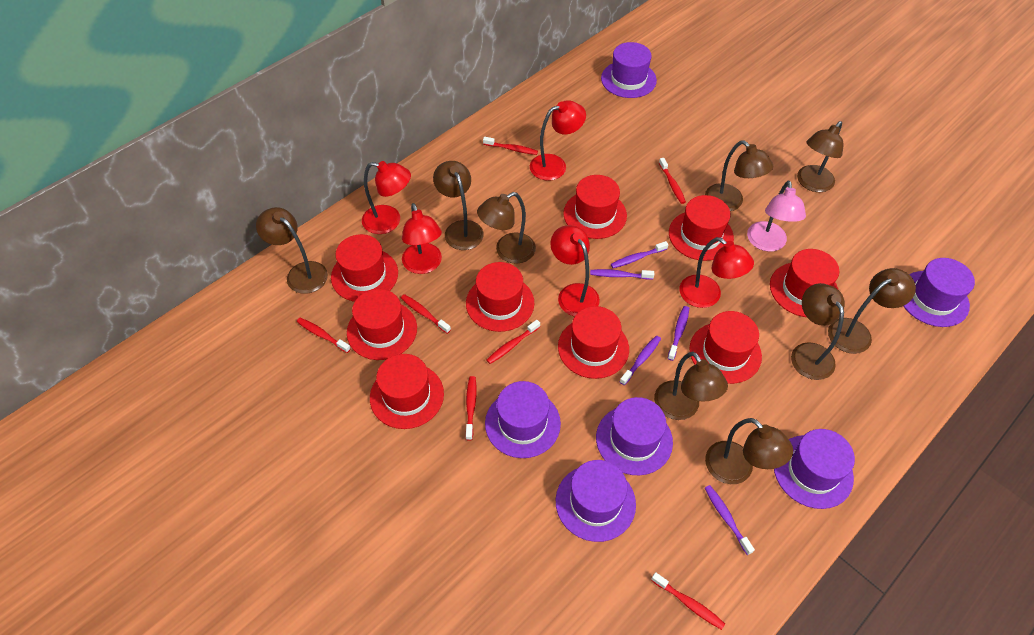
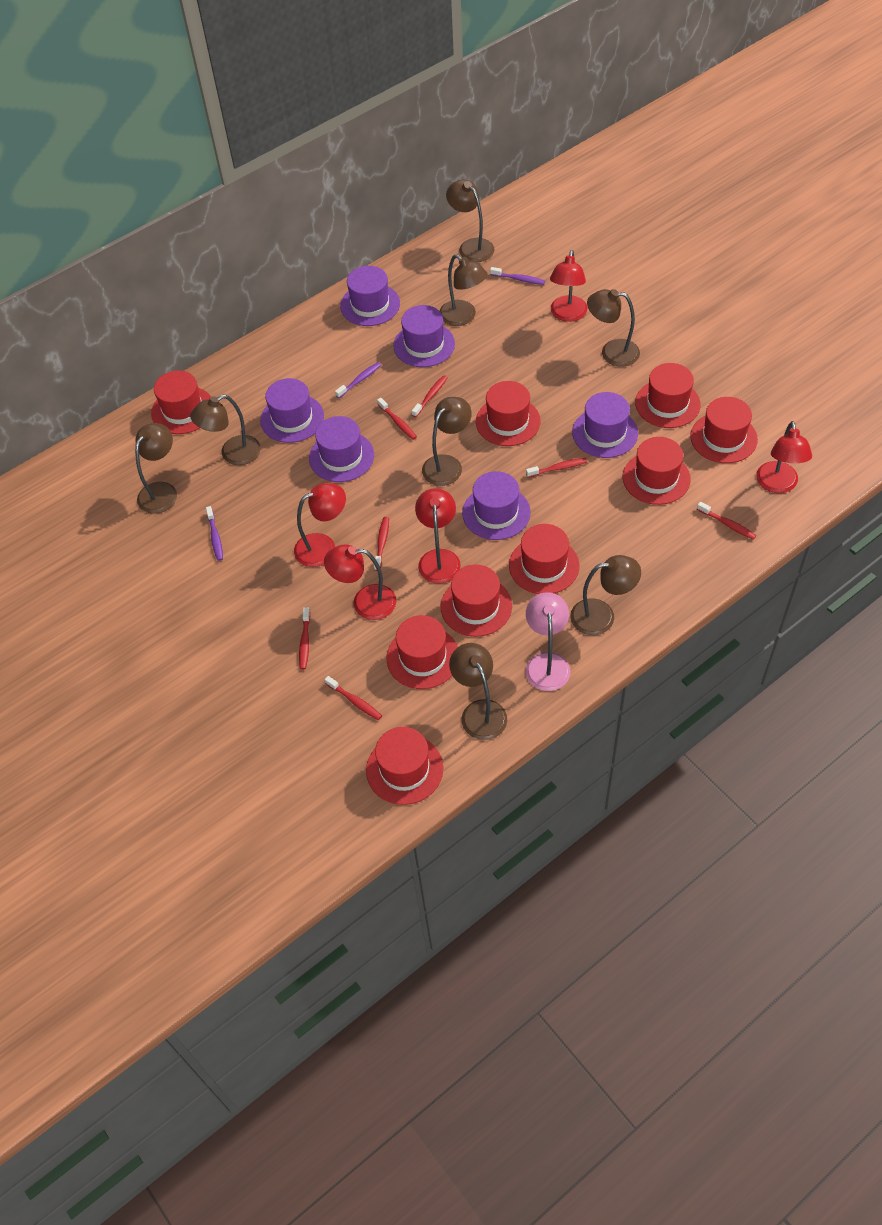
brown lamp: [256,207,328,294] [433,161,484,250] [477,192,536,264] [654,352,728,420] [705,141,773,211] [705,418,793,484] [791,283,845,380] [797,121,843,192] [828,268,916,354] = 9 -> [135,423,177,514] [190,395,261,465] [422,397,472,486] [439,254,488,326] [446,179,494,262] [449,643,507,740] [570,555,641,635] [587,289,640,367] = 8
purple toothbrush: [590,269,654,280] [611,241,668,268] [620,336,661,385] [668,306,689,361] [705,485,755,555] = 5 -> [206,506,223,561] [335,362,381,398] [490,267,545,285] = 3

